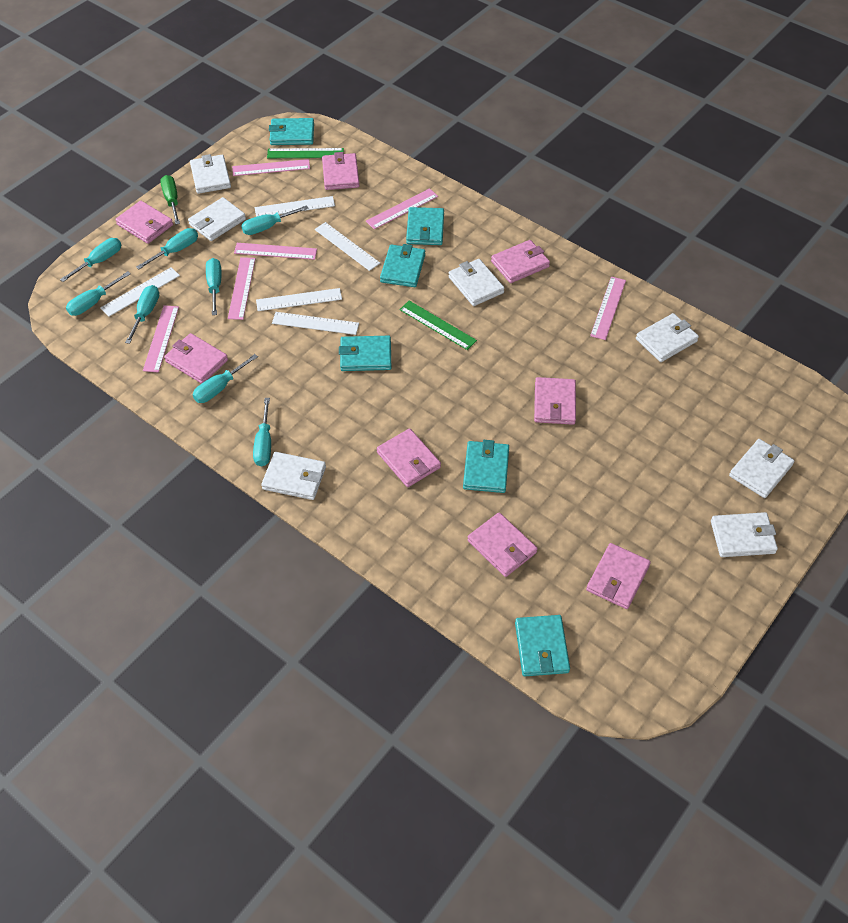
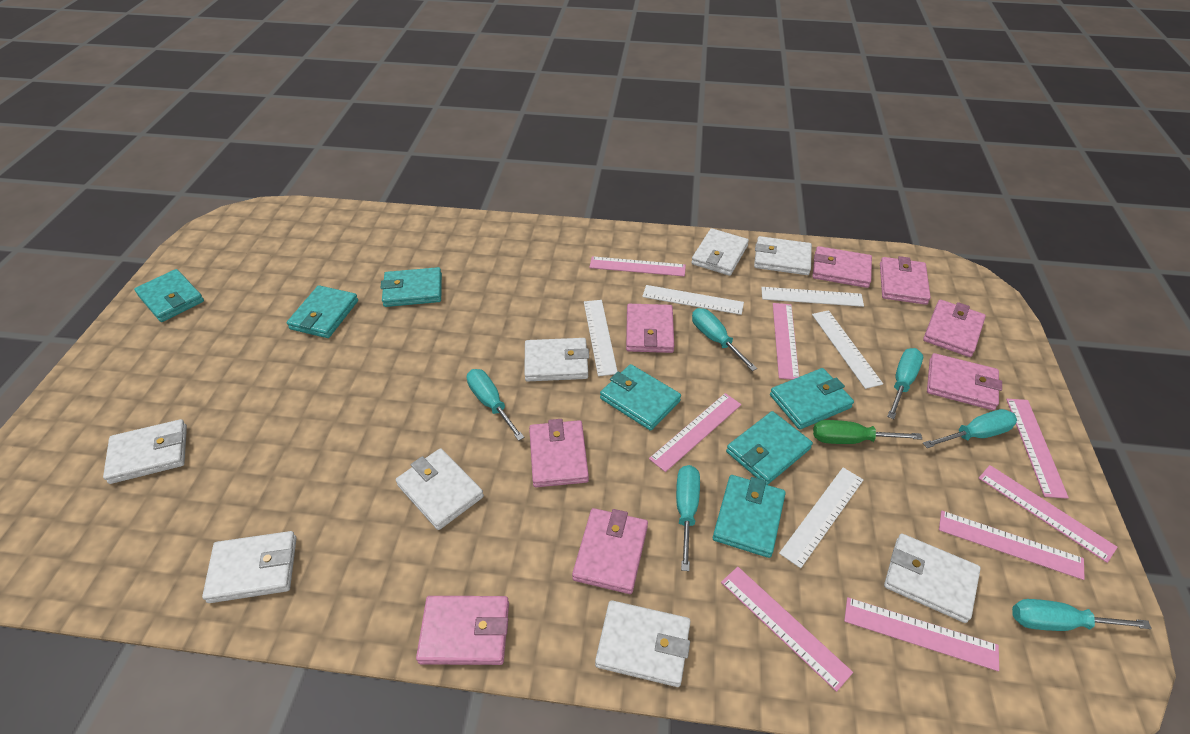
green ruler: [267,148,344,158] [399,301,477,350] = 2 -> none = 0
pink ruler: [143,305,179,373] [228,257,256,320] [232,159,310,176] [234,243,317,260] [366,188,438,229] [590,277,626,340] = 6 -> [589,256,686,276] [649,393,741,472] [721,567,853,692] [773,303,799,380] [844,597,999,671] [939,511,1085,580] [979,465,1118,563] [1006,399,1069,499] = 8
turquoise screwdriver: [60,238,121,282] [66,271,131,316] [125,285,159,344] [136,228,198,269] [193,354,258,403] [206,258,221,315] [241,205,309,235] [253,398,271,467] = 8 -> [467,369,524,441] [676,465,700,571] [692,308,757,371] [887,348,923,419] [923,409,1017,448] [1012,599,1152,631] = 6
turquoise wallet: [269,118,314,145] [339,336,391,371] [380,244,425,287] [406,207,444,245] [463,440,509,493] [515,615,570,676] = 6 -> [134,269,204,322] [287,285,358,338] [380,267,442,307] [600,364,681,431] [713,475,786,558] [726,411,813,485] [770,368,854,430] = 7
white wallet: [188,197,246,241] [190,154,231,194] [261,452,326,500] [449,259,505,306] [636,313,699,362] [711,512,778,557] [729,439,794,498] = 7 -> [103,419,187,484] [202,531,297,603] [396,448,484,530] [524,338,589,381] [595,600,691,687] [691,228,749,276] [754,236,812,275] [884,534,981,623] = 8

